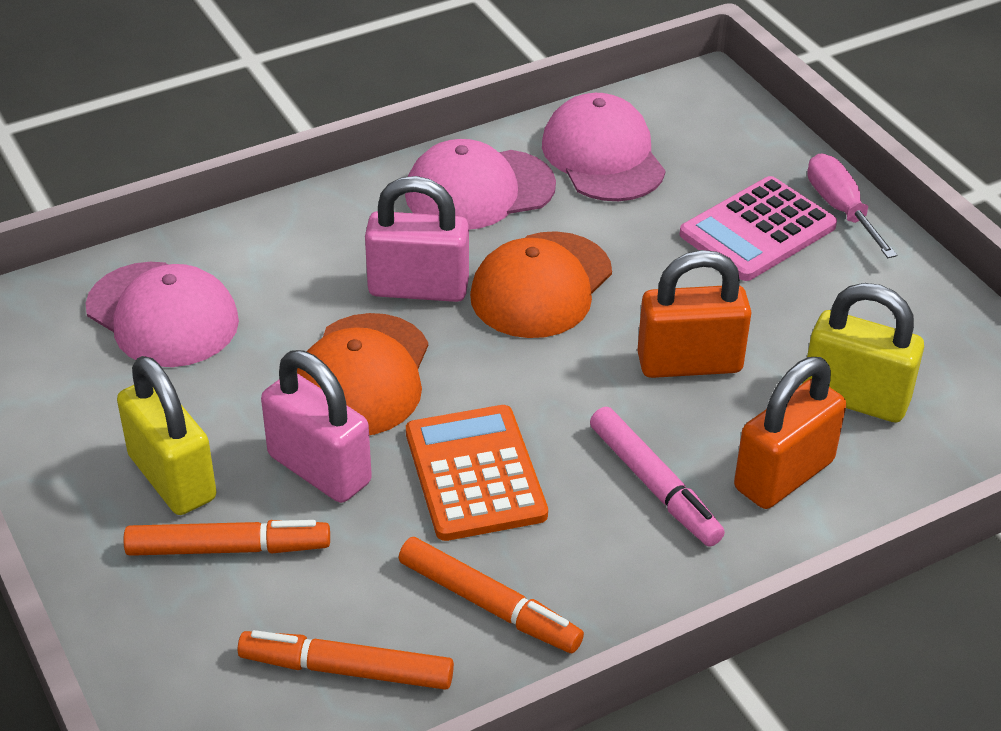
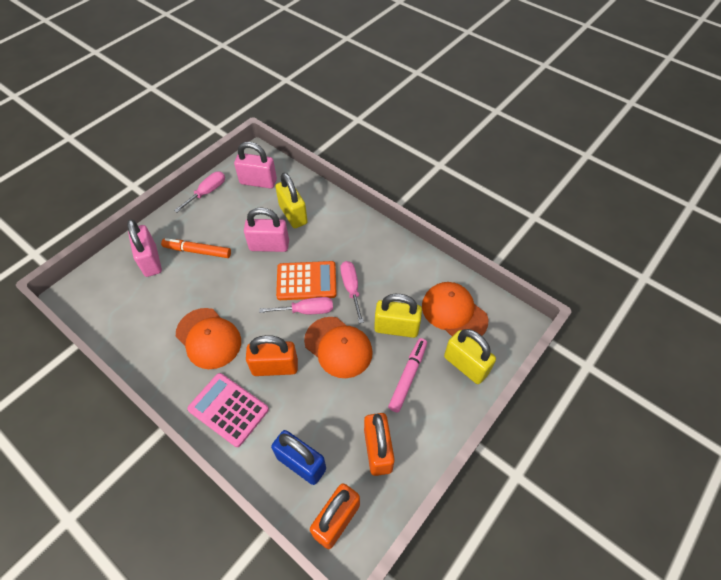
blue padlock: none = 0 -> [271,430,326,485] = 1
orange cap: [297,313,428,435] [470,231,612,338] = 2 -> [176,308,241,369] [304,317,373,378] [422,282,488,336] = 3
orange marker: [124,520,330,556] [238,630,454,690] [399,537,584,653] = 3 -> [161,238,231,258] = 1
orange padlock: [637,250,752,378] [734,357,846,509] = 2 -> [246,335,298,376] [310,483,360,549] [364,413,395,476] = 3
pink cap: [86,262,239,367] [405,139,556,230] [542,93,665,201] = 3 -> none = 0
pink padlock: [261,350,372,503] [365,176,469,302] = 2 -> [127,219,162,277] [234,142,277,189] [244,207,289,252] = 3
pink screwdriver: [807,154,897,258] = 1 -> [174,172,225,212] [259,297,333,314] [340,261,364,323] = 3
yellow padlock: [117,356,217,515] [802,283,924,423] = 2 -> [275,172,308,228] [374,294,422,338] [444,329,496,384] = 3

